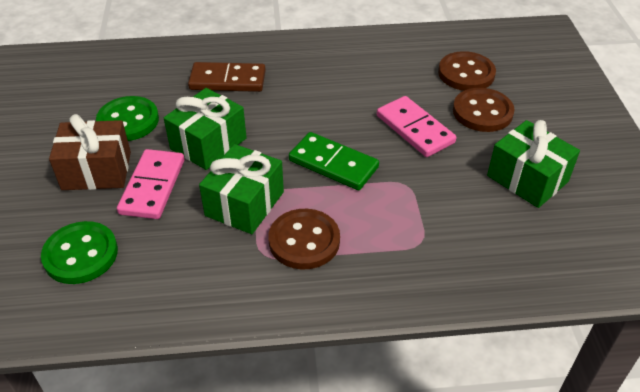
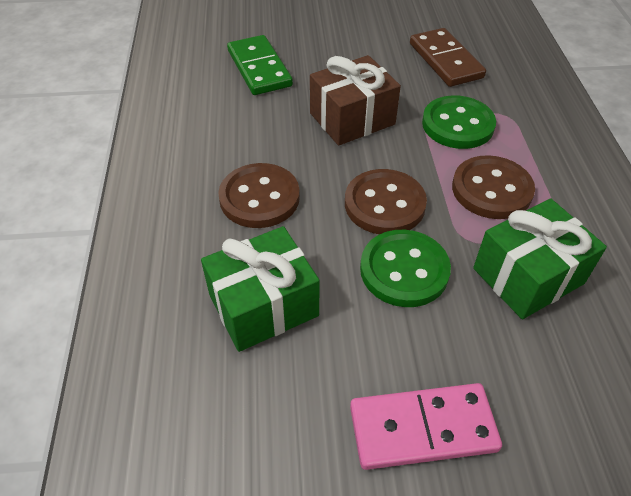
green gift: [164,88,247,170] [199,144,284,234] [487,120,580,208] = 3 -> [201,226,320,352] [473,199,607,319] = 2
pink domino: [117,149,185,219] [377,96,456,157] = 2 -> [350,383,502,470] = 1

